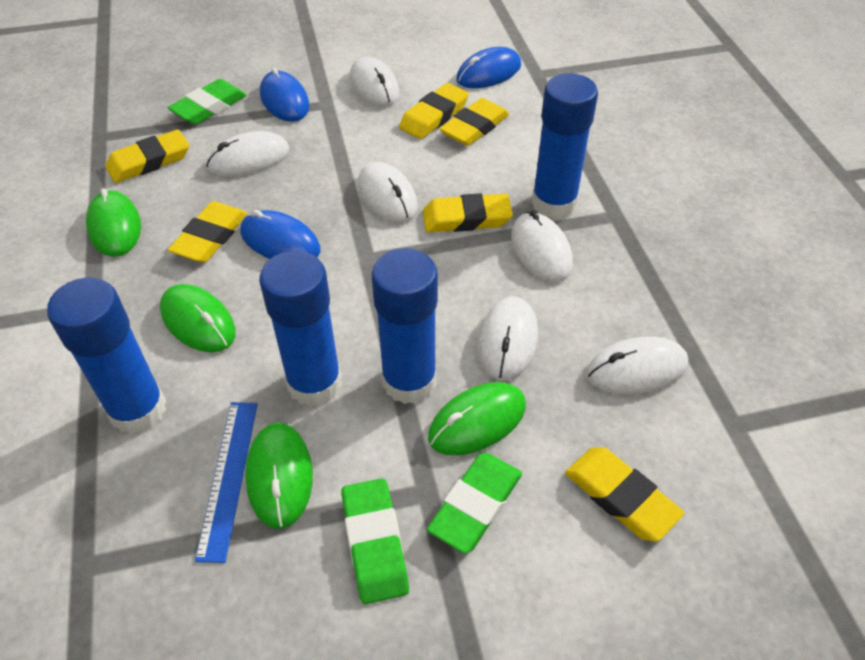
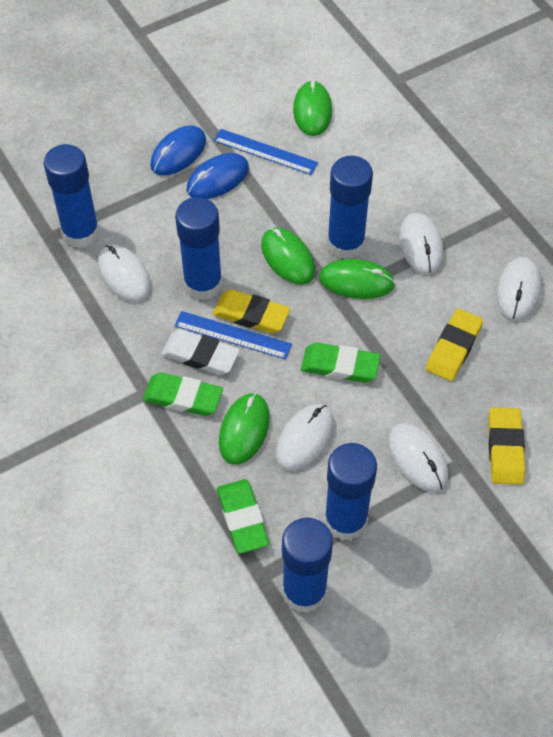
blue glue stick: [47,278,166,434] [259,251,342,406] [371,248,438,404] [532,73,598,219] = 4 -> [44,144,100,248] [175,197,223,300] [282,518,333,613] [324,443,377,541] [327,156,373,259] = 5
blue mouse: [240,210,320,259] [260,67,310,122] [456,47,521,88] = 3 -> [150,125,206,175] [187,153,249,199] = 2
blue ruler: [195,402,258,563] = 1 -> [174,311,292,359] [213,129,318,175] = 2
white eraser: none = 0 -> [161,329,240,375] = 1
white mouse: [207,131,289,177] [350,57,399,107] [358,162,418,222] [478,297,538,380] [511,211,573,282] [587,336,688,394] = 6 -> [98,245,151,302] [275,404,334,471] [388,423,448,492] [399,213,443,275] [496,257,541,321] = 5
yellow eraser: [106,129,189,183] [168,201,248,262] [399,83,469,139] [423,193,513,232] [439,98,509,146] [565,447,685,542] = 6 -> [213,289,290,333] [426,309,483,381] [488,408,525,485] = 3

